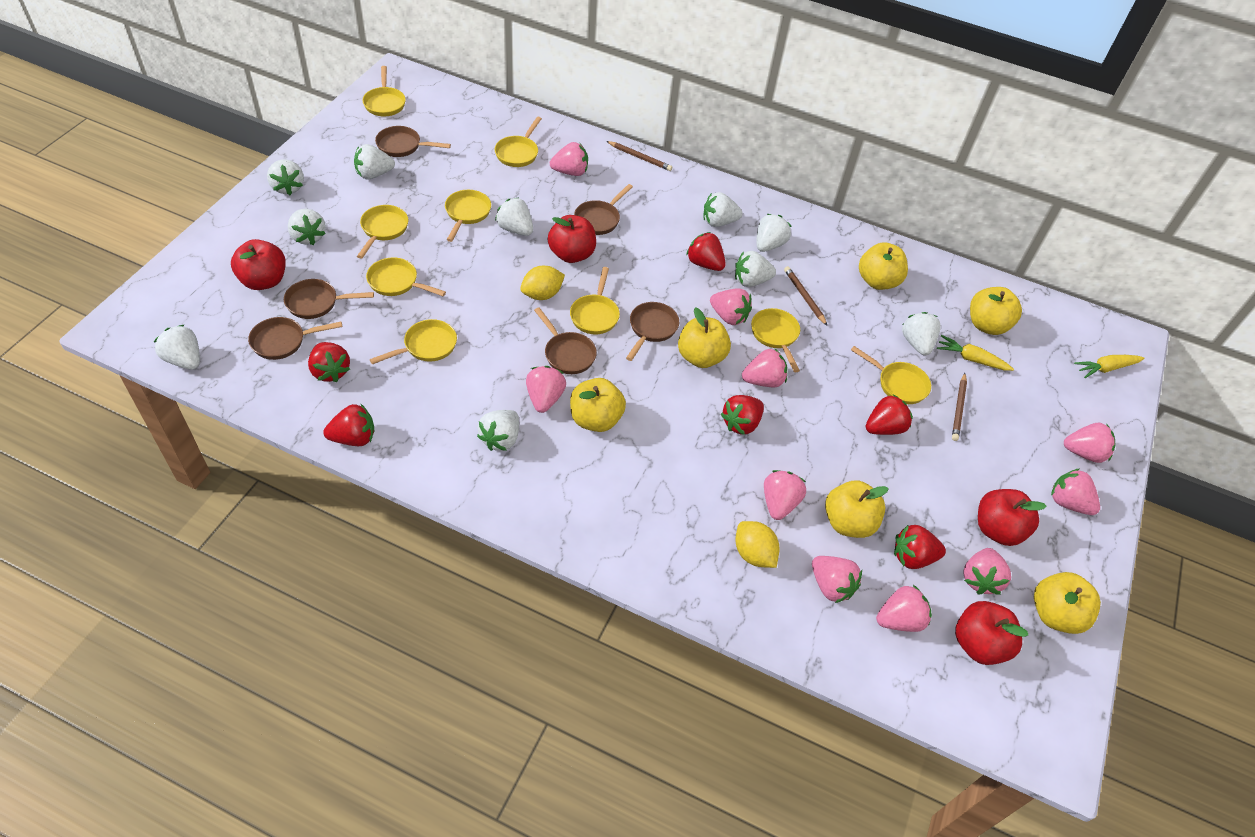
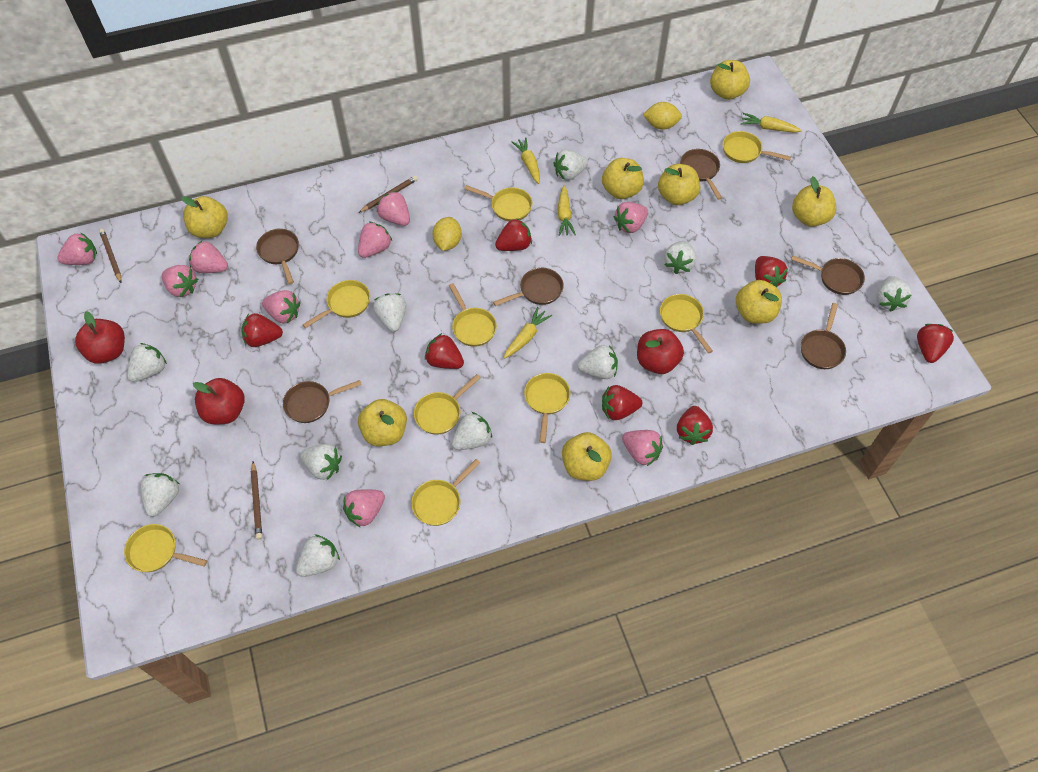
pink strawberry: [526,366,566,413] [550,142,588,176] [710,288,752,325] [742,349,787,387] [764,470,806,520] [812,556,862,603] [876,585,932,632] [963,548,1011,595] [1051,469,1100,515] [1064,423,1115,463] = 10 -> [57,232,97,265] [162,265,198,297] [189,240,228,273] [262,290,300,324] [343,489,385,528] [358,222,392,258] [377,191,410,226] [614,202,648,233] [622,430,663,466] = 9
red apple: [231,239,286,290] [548,215,596,263] [955,601,1028,665] [978,489,1047,546] = 4 -> [75,311,125,364] [193,378,245,425] [637,329,684,374] = 3
red strawberry: [308,342,350,382] [323,404,374,446] [686,232,726,271] [721,395,764,435] [866,394,913,435] [894,525,946,569] = 6 -> [241,313,283,347] [425,333,464,369] [495,218,532,251] [602,385,642,420] [677,406,713,445] [755,256,788,287] [917,324,954,363] = 7
yellow apple: [570,378,626,432] [678,307,731,368] [825,480,889,538] [859,242,908,290] [970,287,1022,335] [1034,572,1101,634] = 6 -> [181,196,228,238] [358,399,407,446] [562,432,612,481] [602,158,644,199] [658,164,700,205] [710,60,750,100] [736,280,782,324] [792,176,836,227] = 8
yellow carrot: [937,335,1014,371] [1074,355,1145,378] = 2 -> [504,307,552,358] [511,137,540,184] [557,185,576,236] [741,113,802,133] = 4

